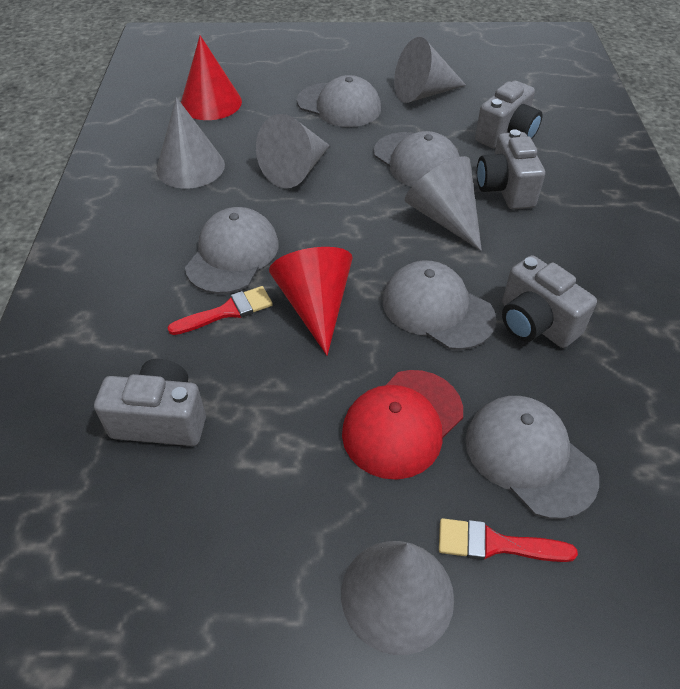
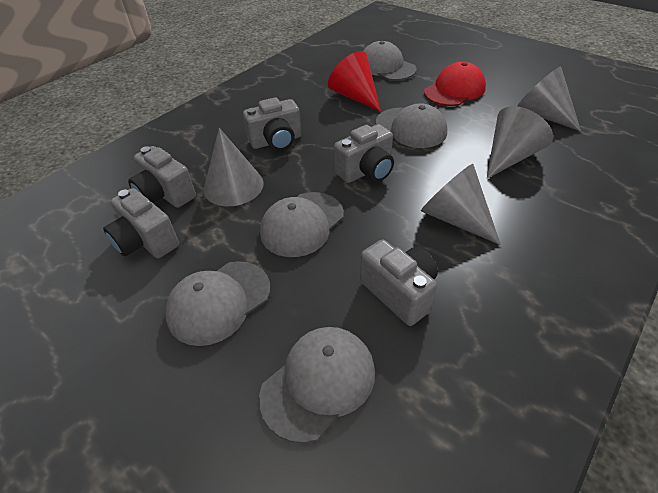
grey camera: [94,359,206,446] [475,81,543,149] [477,129,545,209] [502,255,597,348] = 4 -> [103,188,179,258] [128,146,196,208] [243,97,302,151] [334,124,394,183] [360,239,438,326] = 5
grey cone: [156,97,225,189] [256,114,330,188] [341,541,454,655] [394,37,466,103] [405,156,482,251] = 5 -> [204,128,264,207] [421,164,501,245] [487,106,553,179] [517,67,581,131] = 4
red brush: [167,286,273,335] [439,518,578,562] = 2 -> none = 0
red cone: [181,35,242,120] [269,247,353,356] = 2 -> [328,51,381,112] = 1

